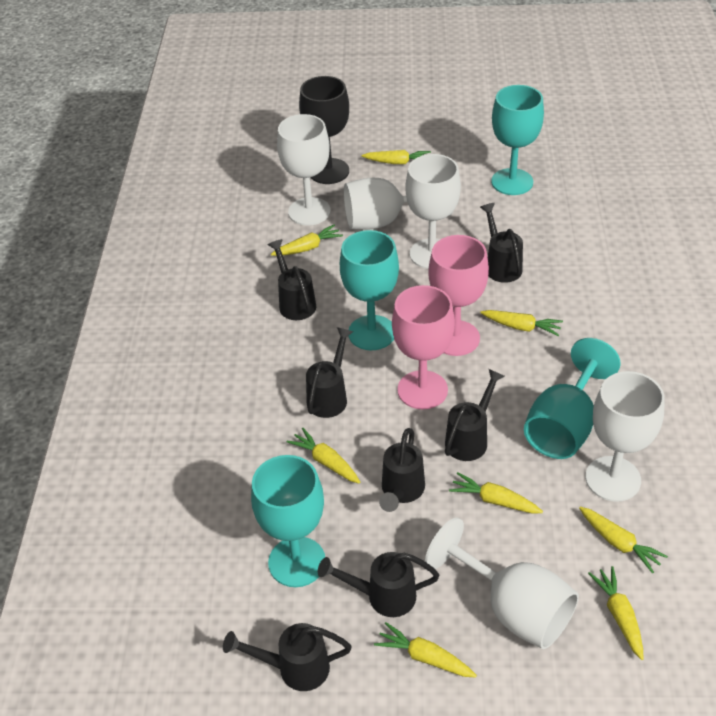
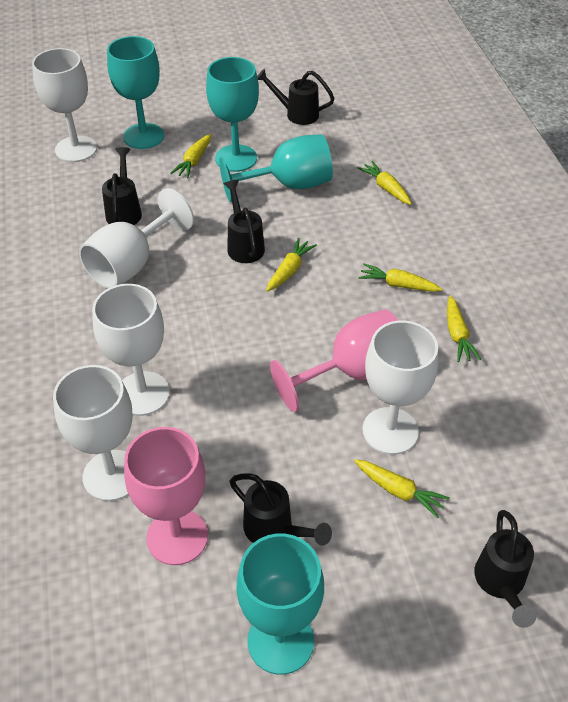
black goblet: [299,76,349,184] = 1 -> none = 0
black watering can: [223,623,352,691] [268,239,316,320] [306,327,353,418] [318,552,439,617] [379,428,425,512] [445,369,505,461] [480,203,523,283] = 7 -> [102,147,142,225] [224,180,265,263] [229,473,332,546] [257,69,335,125] [474,510,537,628] = 5
yellow carrot: [271,225,343,256] [287,428,360,484] [362,150,431,164] [374,622,477,678] [449,472,543,514] [480,310,563,336] [579,507,668,574] [588,566,644,660] = 8 -> [171,134,211,178] [266,238,317,292] [354,459,450,519] [357,161,412,205] [359,263,442,292] [447,296,481,362] = 6

